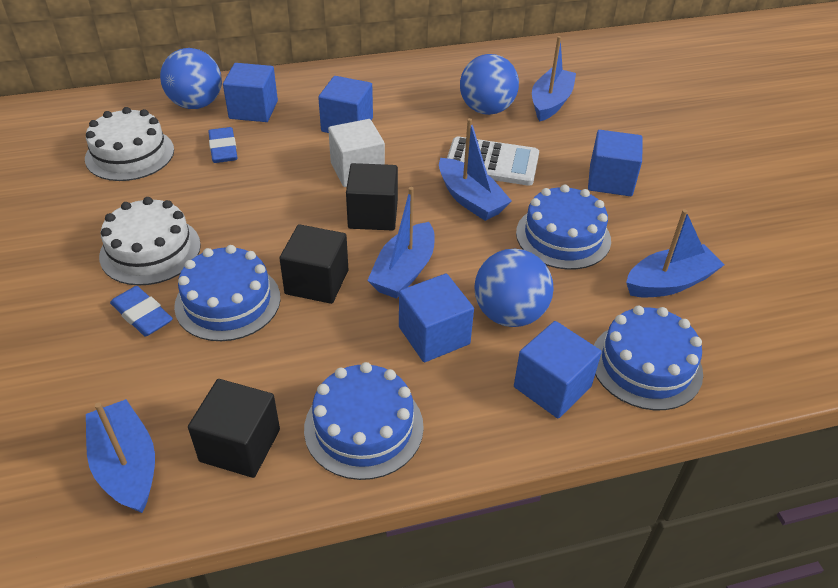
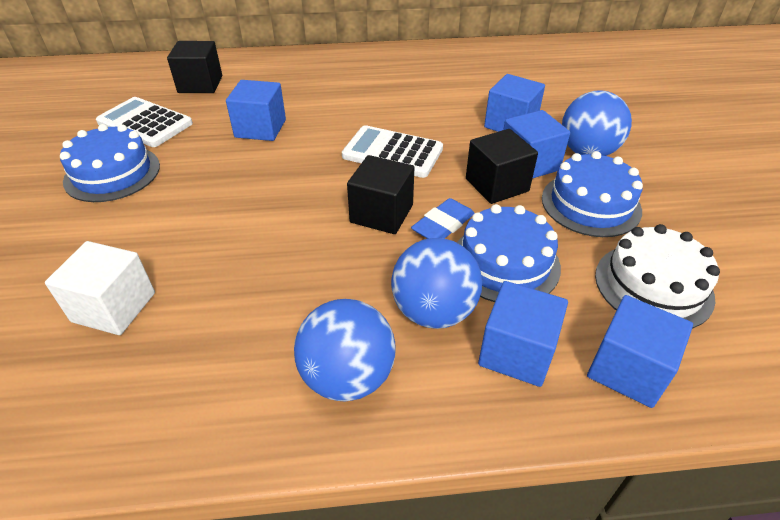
blue boat: [86,399,155,513] [367,187,435,299] [439,118,512,221] [532,36,576,121] [626,209,724,297] = 5 -> none = 0
blue cake: [174,245,280,341] [304,362,424,480] [516,185,611,270] [594,306,703,410] = 4 -> [60,124,160,202] [457,204,561,302] [542,151,643,237] = 3
blue eraser: [110,286,173,337] [208,127,238,163] = 2 -> [411,198,474,239] = 1
white cake: [85,107,174,181] [99,197,201,286] = 2 -> [595,224,720,329] = 1
white calculator: [447,136,539,186] = 1 -> [96,97,193,147] [342,125,443,178] = 2

